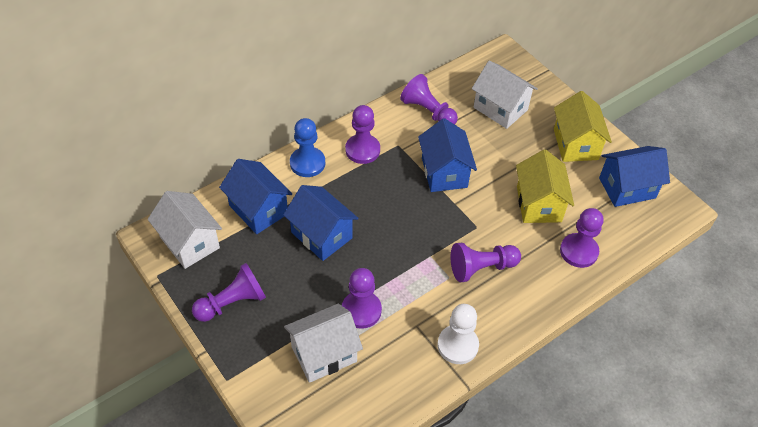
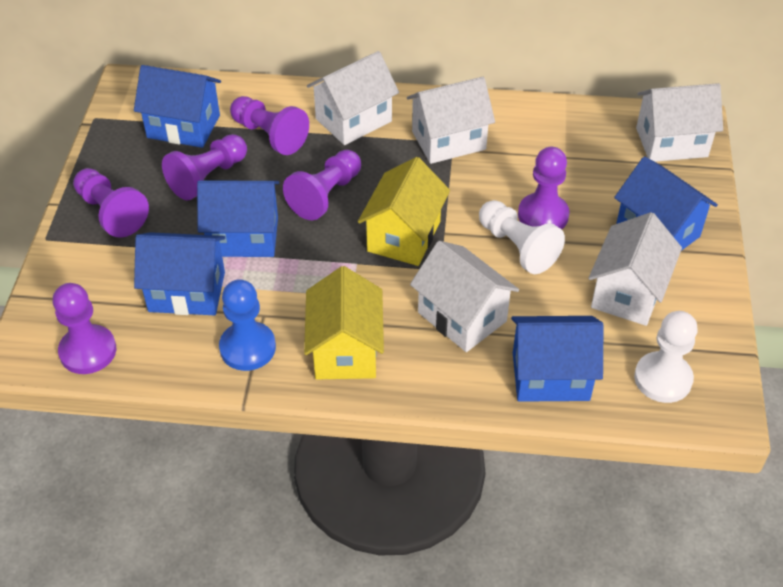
blue house: [219,159,292,234] [283,185,358,261] [418,118,477,192] [599,146,670,207] = 4 -> [134,65,221,148] [134,232,225,315] [197,180,279,257] [511,316,604,402] [614,156,718,251] = 5
white house: [148,191,222,269] [284,304,363,383] [472,61,538,129] = 3 -> [307,51,399,145] [407,77,495,164] [410,241,519,352] [588,212,682,326] [636,83,723,162] = 5
white pawn: [438,304,479,364] = 1 -> [479,200,565,274] [634,311,698,403] = 2

